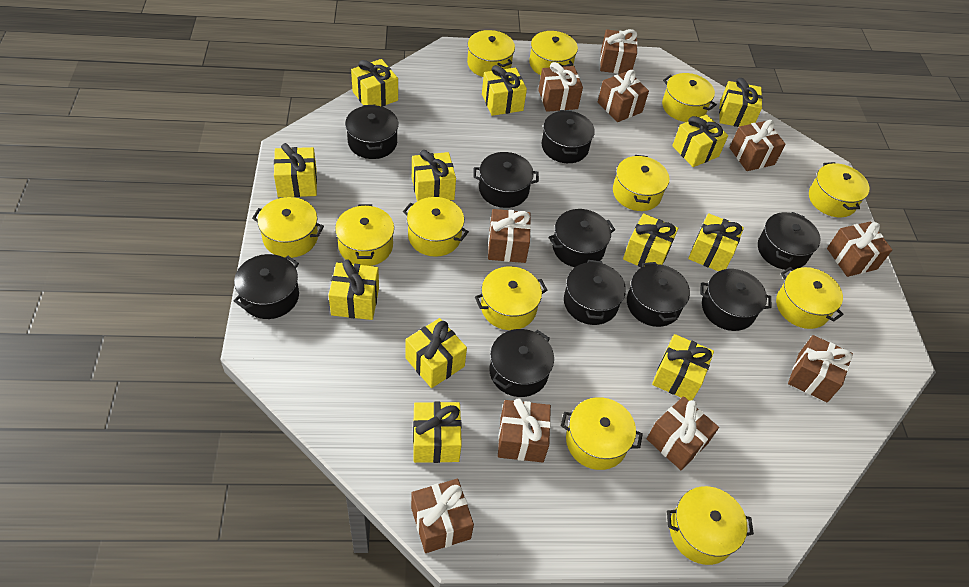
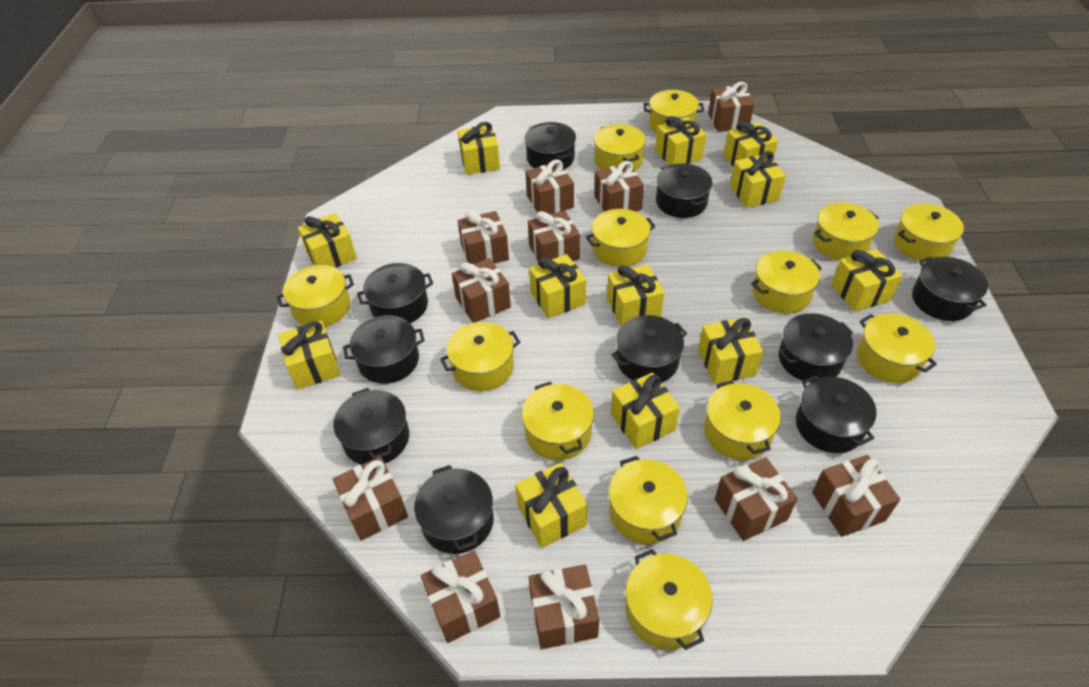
brown gift: [411,479,474,553] [488,209,531,263] [498,398,551,462] [538,62,583,112] [598,70,649,122] [600,29,638,74] [647,396,719,470] [729,120,786,171] [788,335,853,402] [827,222,892,277] = 10 -> [333,456,408,541] [421,550,500,643] [452,258,511,323] [458,211,509,264] [525,159,574,214] [528,211,580,261] [529,564,599,649] [594,161,644,212] [708,82,754,132] [715,457,797,541] [812,455,900,537] = 11
yellow pot: [252,197,324,258] [335,204,394,266] [403,197,469,257] [467,30,515,77] [475,266,547,330] [529,31,578,75] [561,397,643,470] [613,155,669,211] [662,73,717,122] [667,486,754,565] [776,267,844,329] [809,162,870,217] = 12 -> [277,265,354,327] [440,322,520,391] [522,382,594,460] [586,209,656,267] [594,124,646,171] [609,456,688,544] [625,549,713,650] [644,90,704,133] [704,381,781,460] [751,250,822,314] [813,202,879,261] [857,313,937,383] [894,204,964,262] = 13

